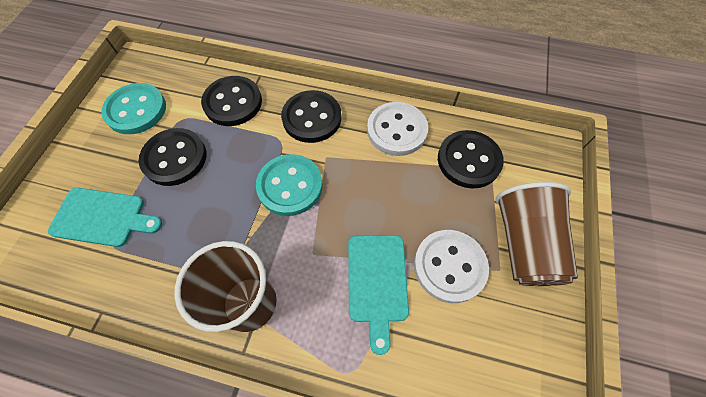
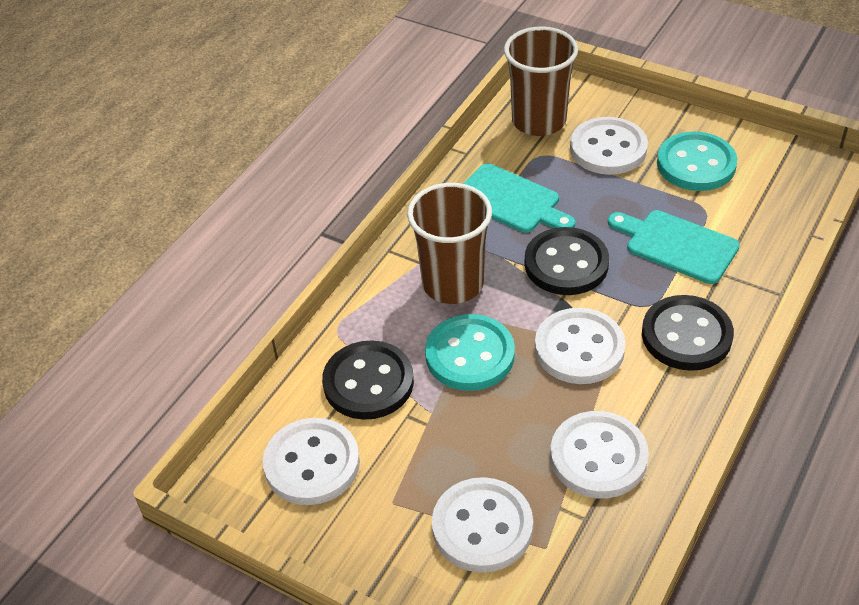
black button: [139,128,206,186] [201,76,262,126] [281,90,341,143] [438,130,504,189] = 4 -> [322,340,414,420] [525,227,609,295] [642,295,734,371] = 3
white button: [367,102,428,156] [414,230,489,303] = 2 -> [263,418,360,505] [432,477,533,572] [535,308,626,384] [550,411,649,498] [570,117,648,175] = 5

